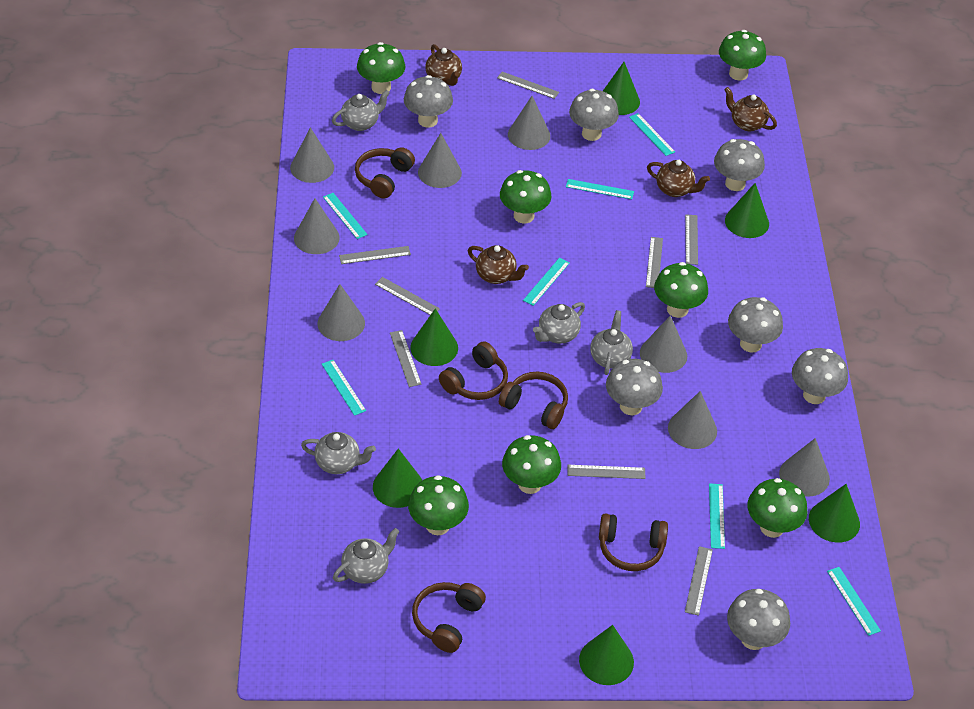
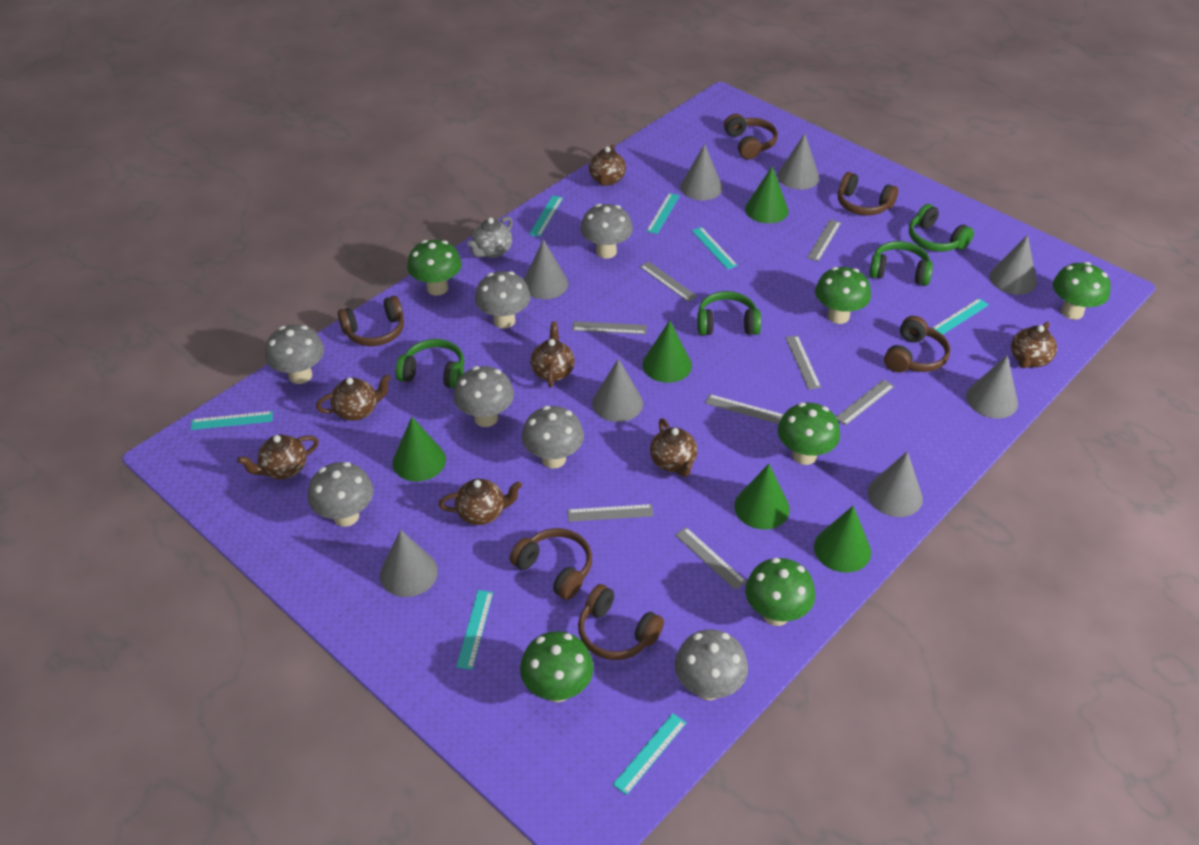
brown headphones: [355,147,415,199] [412,582,486,653] [439,341,508,400] [499,372,568,429] [599,513,668,571] = 5 -> [338,296,404,346] [510,528,592,600] [578,584,664,660] [724,114,778,159] [838,172,898,216] [884,316,950,372] = 6
brown teapot: [425,44,462,86] [468,245,529,284] [647,160,710,197] [724,87,777,131] = 4 -> [237,434,319,479] [316,374,391,421] [439,479,522,525] [530,322,575,388] [589,145,626,186] [650,418,697,477] [1011,321,1057,368] = 7
green cone: [373,448,422,508] [410,309,458,366] [579,625,634,685] [603,62,640,115] [725,183,769,238] [809,484,860,543] = 6 -> [392,417,446,482] [642,320,692,383] [734,464,790,530] [745,166,788,223] [814,506,871,573] = 5
green headphones: none = 0 -> [395,339,464,389] [697,291,761,335] [869,241,933,286] [909,204,974,252] = 4
green mushroom: [357,42,405,94] [408,475,469,535] [500,170,551,223] [502,435,561,494] [654,262,708,318] [719,30,766,81] [747,478,807,538] = 7 -> [407,240,462,296] [520,631,594,702] [745,558,815,626] [778,402,840,465] [815,267,871,324] [1053,262,1111,320] = 6
grey teapot: [301,432,376,474] [332,90,390,131] [333,528,400,584] [533,302,585,344] [590,310,633,375] = 5 -> [467,217,513,258] = 1

